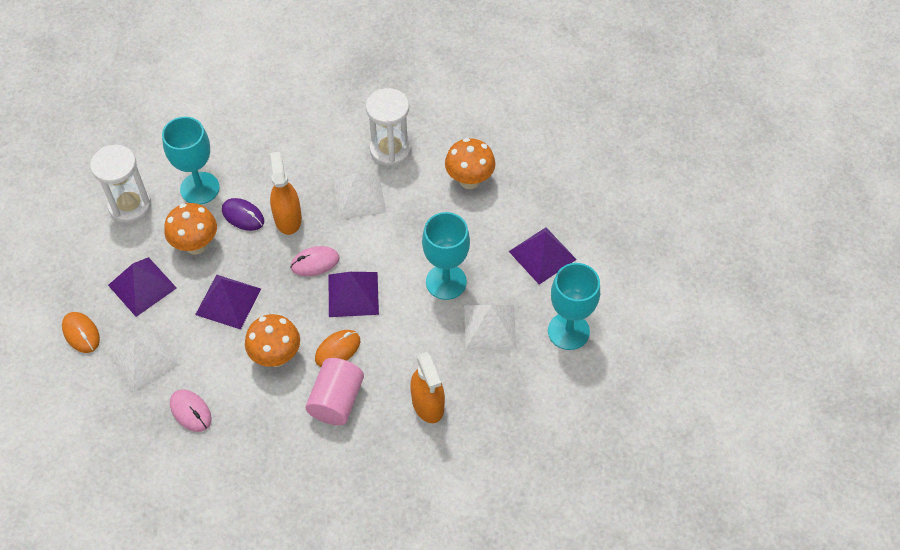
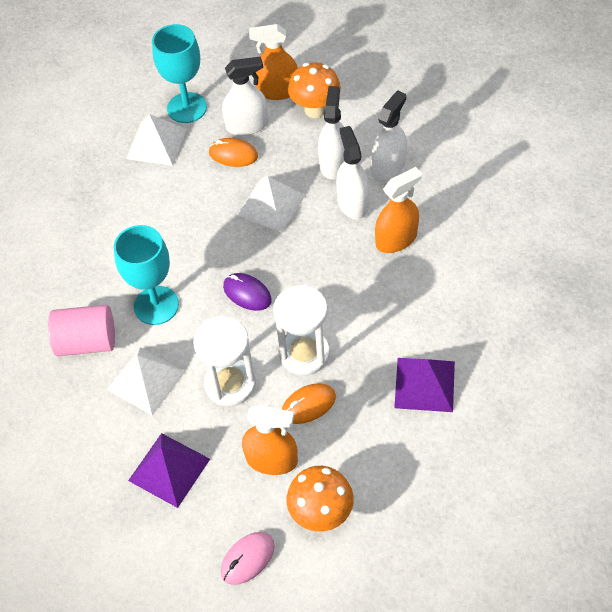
orange mushroom: [164,203,217,255] [245,314,300,367] [445,138,496,189] = 3 -> [286,466,354,531] [288,62,341,118] = 2
orange spray bottle: [270,152,302,235] [410,352,445,423] = 2 -> [242,405,298,475] [249,24,298,100] [375,167,422,253] = 3
pink mouse: [170,389,211,432] [290,246,339,276] = 2 -> [221,532,275,585] = 1
purple pyramid: [108,257,177,317] [195,275,261,330] [328,272,379,317] [509,227,577,284] = 4 -> [128,433,210,508] [394,358,455,412] = 2
turquoise goblet: [162,117,220,205] [422,212,470,300] [548,263,600,350] = 3 -> [114,225,179,325] [152,24,207,123] = 2
white spray bottle: none = 0 -> [222,56,268,136] [318,86,344,179] [336,126,369,219] [371,90,407,182] = 4

